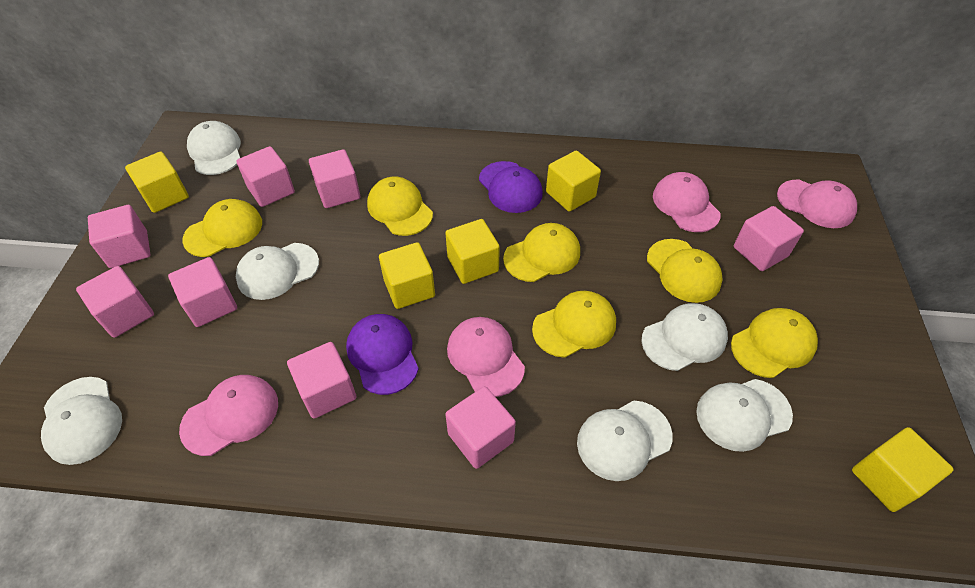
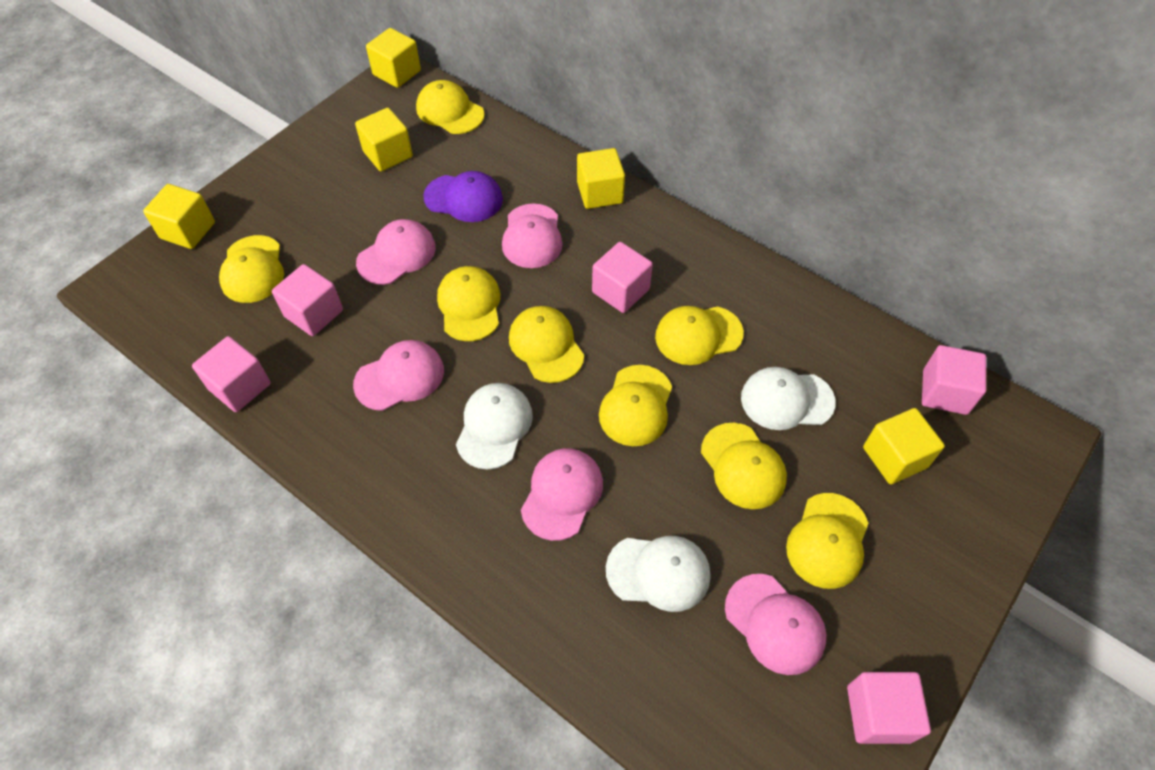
pink cap: [179,375,278,456] [447,317,525,397] [653,172,721,232] [777,179,857,228] = 4 -> [353,340,444,411] [356,219,436,285] [502,204,563,268] [521,448,603,541] [725,574,827,675] = 5
pink cube: [76,266,154,338] [88,205,151,268] [168,257,237,327] [237,146,295,207] [287,342,356,418] [309,149,360,208] [445,386,516,469] [734,206,804,271] = 8 -> [192,336,271,412] [272,264,343,336] [592,242,653,313] [847,672,931,744] [922,345,986,415] = 5
purple cap: [346,314,419,395] [479,161,543,213] = 2 -> [423,171,503,222] = 1
white cap: [41,377,122,465] [187,121,241,175] [236,243,319,300] [577,400,673,481] [641,303,728,371] [696,379,793,452] = 6 -> [456,383,533,469] [606,536,711,612] [741,367,836,430] = 3
yellow cap: [182,199,262,257] [367,177,433,236] [503,223,580,282] [532,291,616,358] [647,239,723,303] [731,308,818,378] = 6 -> [219,235,284,303] [416,80,484,134] [437,266,500,341] [509,306,584,383] [599,365,672,446] [655,306,744,365] [701,423,787,509] [786,493,868,589] = 8

